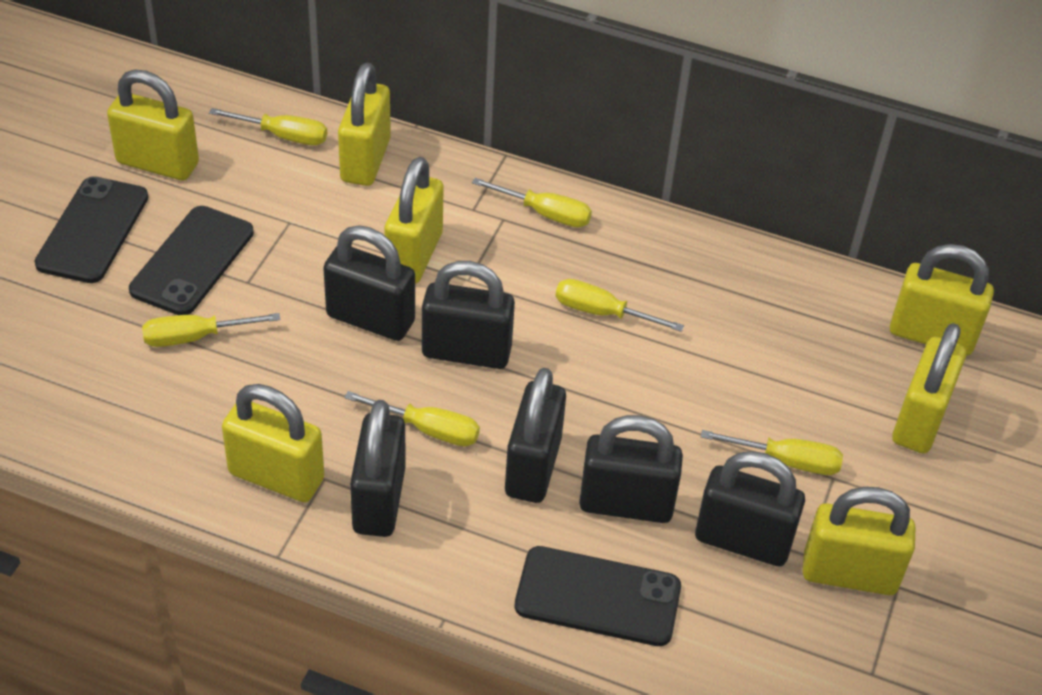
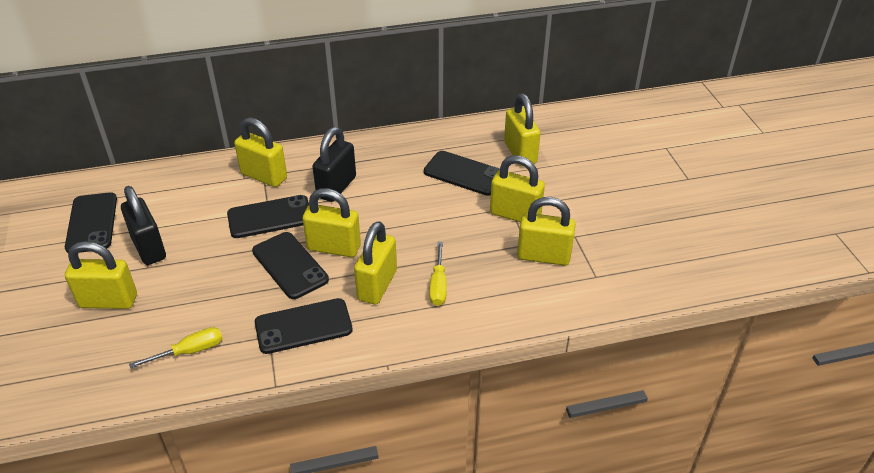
black padlock: [323,225,415,341] [350,400,406,537] [422,261,515,369] [505,368,566,503] [579,415,683,523] [695,451,805,566] = 6 -> [121,186,166,265] [312,127,356,202] = 2
black phone: [34,176,148,283] [129,206,254,315] [515,546,681,646] = 3 -> [65,192,117,253] [227,195,309,238] [252,232,329,299] [255,298,353,354] [424,151,500,196] = 5
yellow screwdriver: [142,313,281,347] [209,108,327,145] [344,391,480,446] [472,178,592,227] [555,279,684,332] [701,430,843,475] = 6 -> [129,327,223,369] [429,242,447,306] = 2

